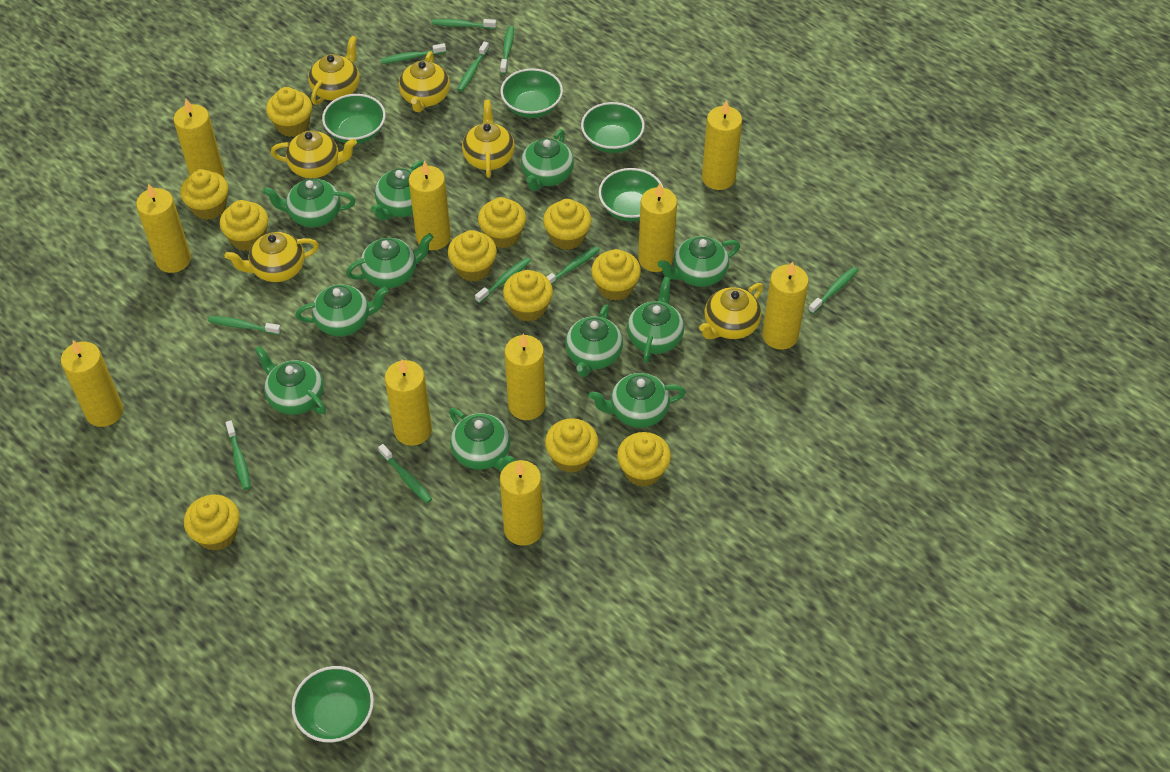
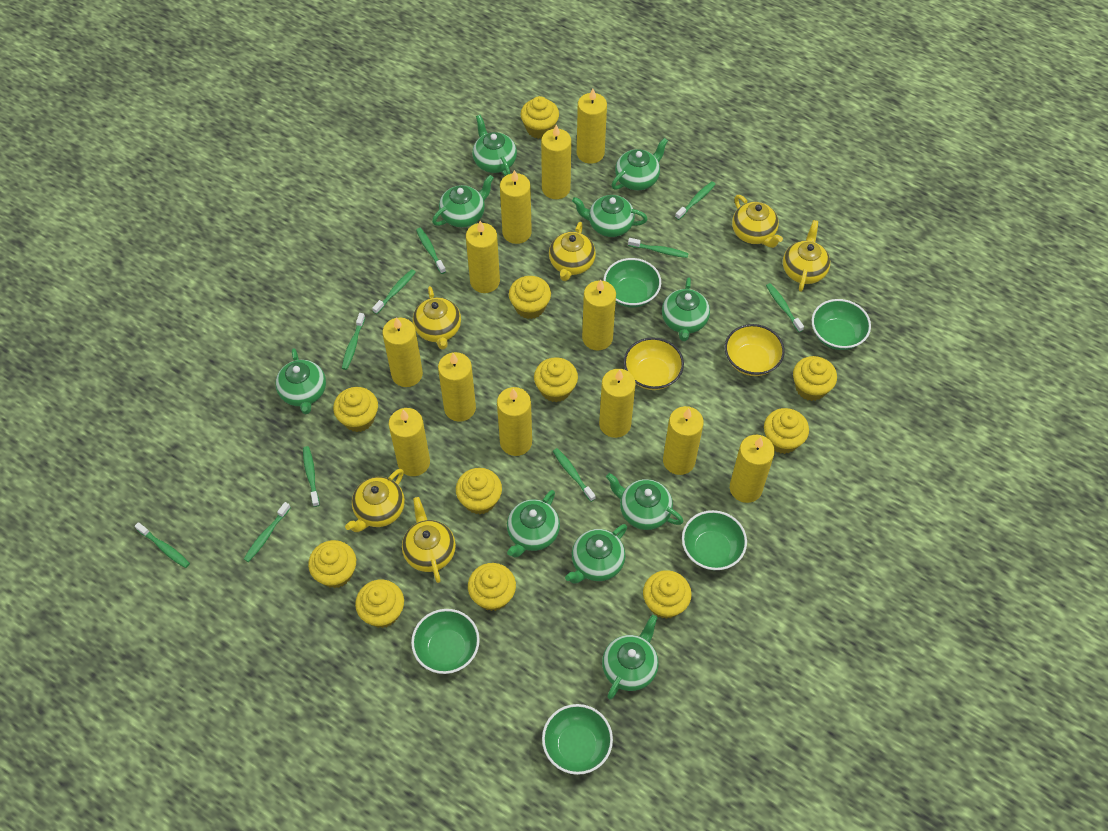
green teapot: [254,346,326,415] [263,179,355,227] [296,284,389,337] [346,233,433,288] [371,161,424,220] [449,408,516,471] [521,129,574,191] [565,304,623,377] [589,373,686,428] [627,277,684,363] [658,236,740,287] = 11 -> [275,348,326,414] [432,175,494,227] [472,115,517,176] [507,490,560,557] [565,524,627,584] [572,195,648,237] [602,615,659,699] [606,473,684,530] [612,138,668,190] [662,277,710,341] = 10
yellow bowl: none = 0 -> [624,337,684,390] [725,324,785,376] = 2
yellow candle: [61,340,123,427] [136,183,191,273] [174,99,225,177] [385,359,432,446] [409,161,451,250] [500,460,543,546] [505,333,546,420] [638,183,677,272] [702,100,742,190] [762,261,809,350] = 10 -> [383,317,423,387] [389,408,430,476] [438,352,476,422] [466,221,500,293] [497,387,532,456] [500,170,532,244] [541,125,571,199] [577,89,607,164] [582,280,616,350] [599,369,636,438] [663,406,704,475] [730,435,775,503] = 12

